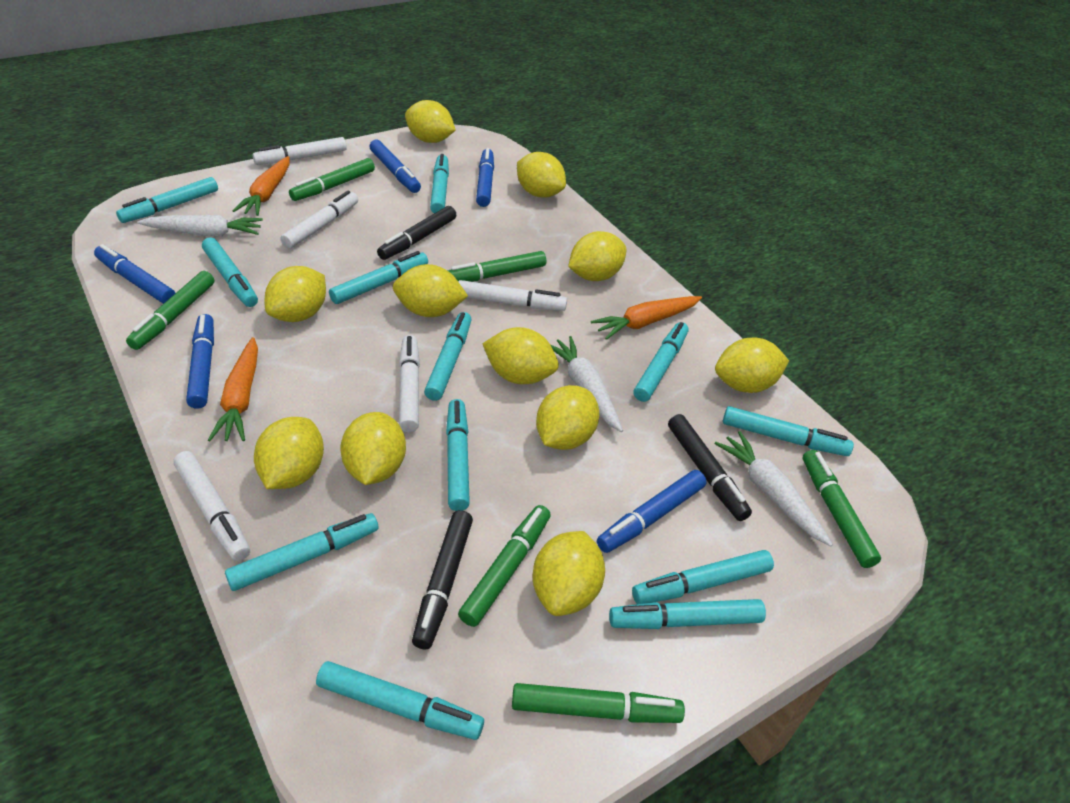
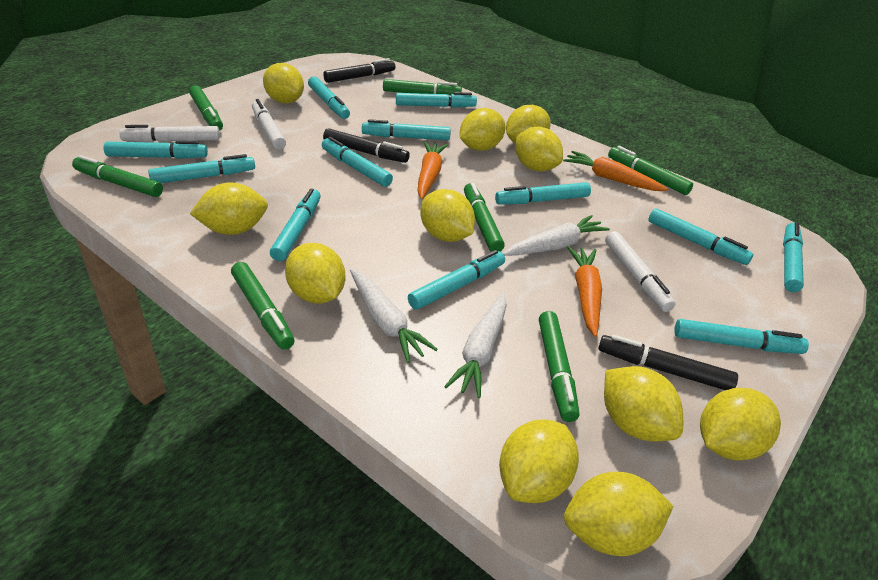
blue marker: [94,244,175,304] [186,314,214,409] [370,140,421,193] [476,148,494,207] [597,470,707,553] = 5 -> none = 0
green marker: [126,271,214,350] [289,158,375,201] [447,251,546,282] [458,505,551,627] [512,683,685,723] [803,450,881,568] = 6 -> [72,155,163,197] [189,85,223,131] [231,262,294,350] [383,79,462,95] [464,183,505,252] [539,311,579,422] [608,146,693,195] = 7
white marker: [173,451,250,561] [253,137,347,165] [280,191,358,249] [399,335,420,433] [458,280,567,311] = 5 -> [119,125,220,142] [252,99,286,149] [605,231,676,312] = 3

